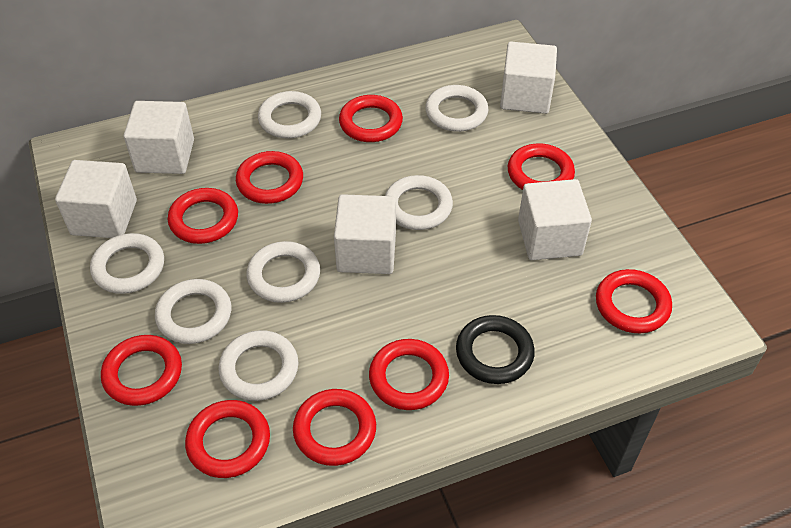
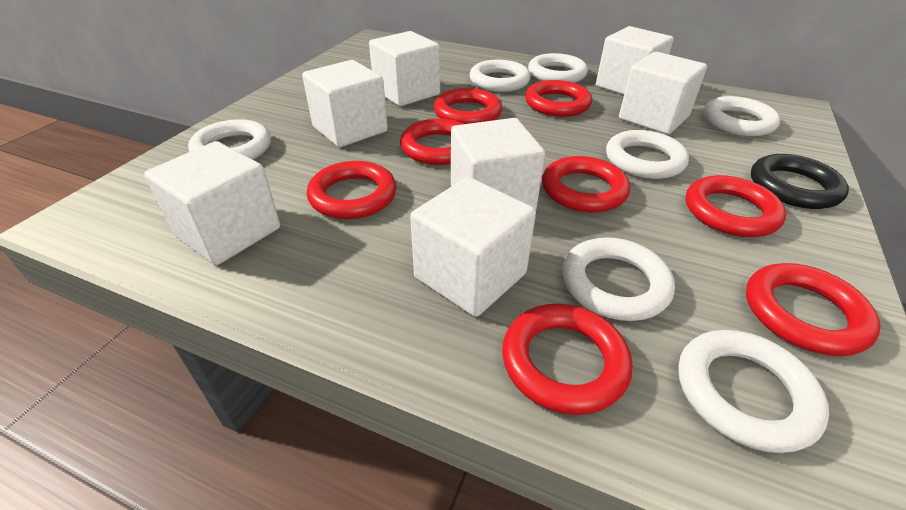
red ring: [101,335,182,406] [168,188,238,244] [185,400,270,478] [236,151,303,204] [293,389,376,466] [339,95,403,142] [369,339,449,410] [508,143,575,190] [596,269,672,333] = 9 -> [307,161,397,219] [400,118,463,165] [434,88,502,124] [502,304,632,415] [525,80,592,117] [542,156,630,213] [686,175,786,237] [746,263,881,356] = 8
white cube: [55,160,137,238] [123,101,194,174] [334,194,396,274] [500,42,557,114] [518,179,592,260] = 5 -> [144,141,280,265] [302,60,388,147] [369,31,440,106] [410,177,536,317] [451,118,545,210] [596,26,674,95] [619,52,707,134] = 7

